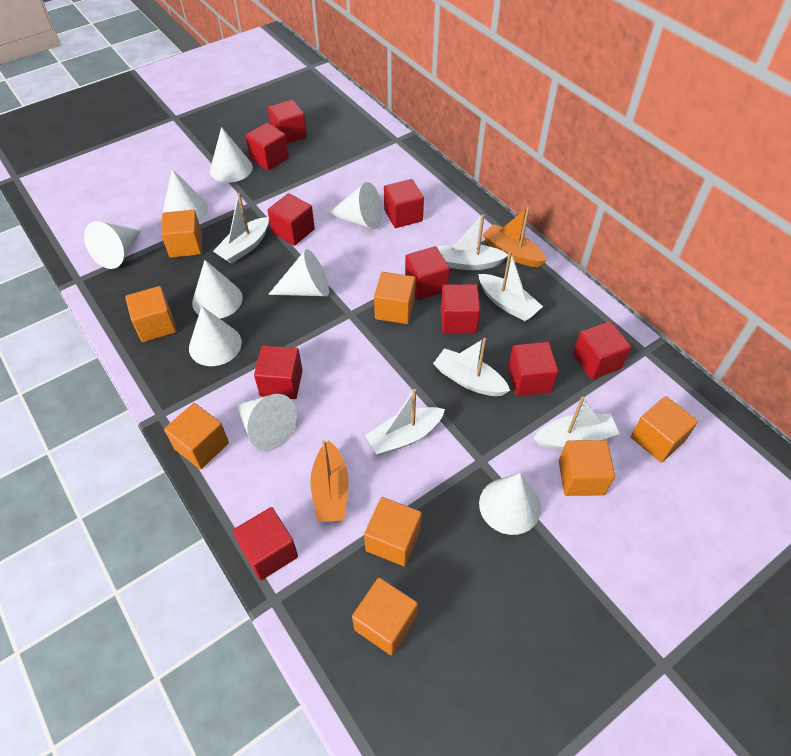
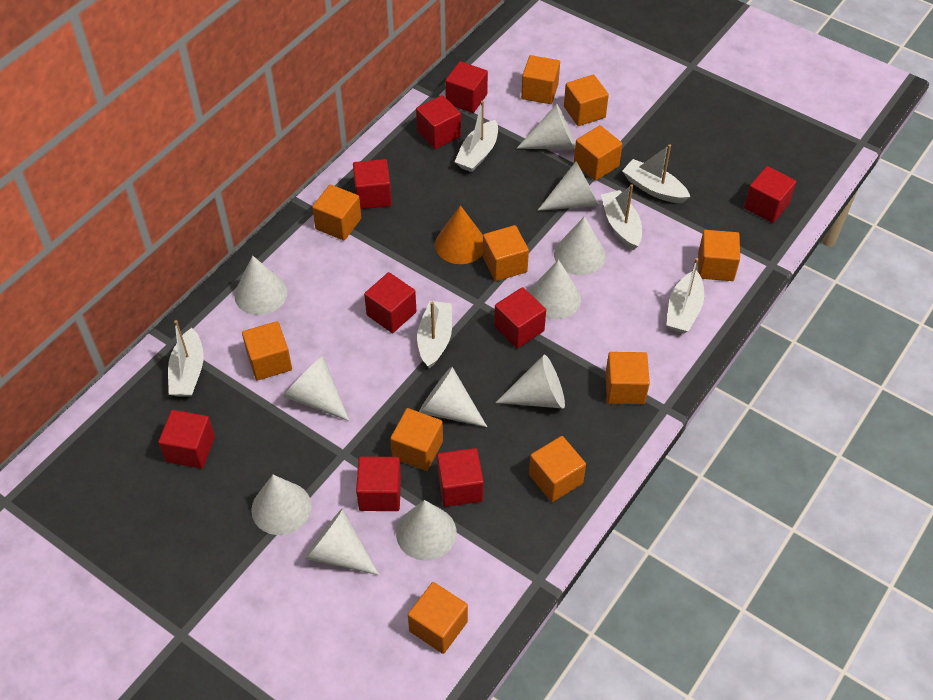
orange boat: [310,440,349,522] [482,207,547,267] = 2 -> none = 0
orange cone: none = 0 -> [435,205,483,264] = 1
orange cube: [125,286,177,342] [161,210,202,258] [164,403,229,469] [352,578,418,655] [364,497,422,566] [374,272,415,324] [559,440,615,496] [631,396,698,462] = 8 -> [242,321,292,380] [312,184,361,240] [390,408,443,471] [408,582,468,654] [483,225,529,281] [521,55,560,104] [529,436,586,502] [564,75,609,126] [574,125,622,181] [605,352,650,404] [698,230,740,281] = 11
red cube: [233,507,298,581] [245,123,289,171] [254,345,303,399] [267,193,315,246] [268,100,307,144] [384,179,424,228] [405,246,450,300] [440,284,480,333] [508,342,559,396] [573,321,631,380] = 10 -> [158,410,215,469] [353,159,392,209] [356,456,401,511] [364,272,416,333] [416,95,461,149] [437,448,484,507] [445,61,488,113] [494,287,546,349] [744,166,796,223] = 9
white cone: [84,221,141,269] [163,169,208,221] [189,306,242,366] [192,260,243,319] [210,127,253,183] [236,394,297,451] [268,249,329,296] [327,182,382,230] [479,473,541,535] = 9 -> [234,256,288,315] [251,475,311,535] [283,356,350,421] [305,508,379,575] [396,500,457,561] [419,367,487,427] [495,355,565,409] [516,104,575,149] [529,260,581,319] [538,162,599,211] [554,216,606,275] = 11

